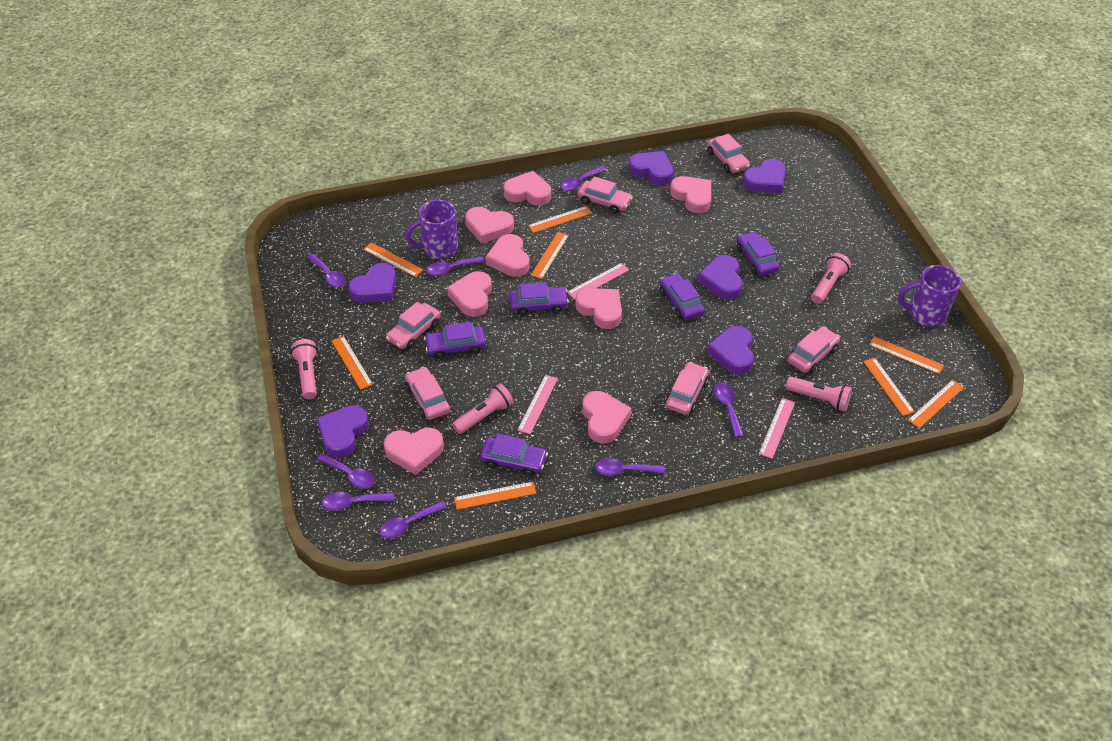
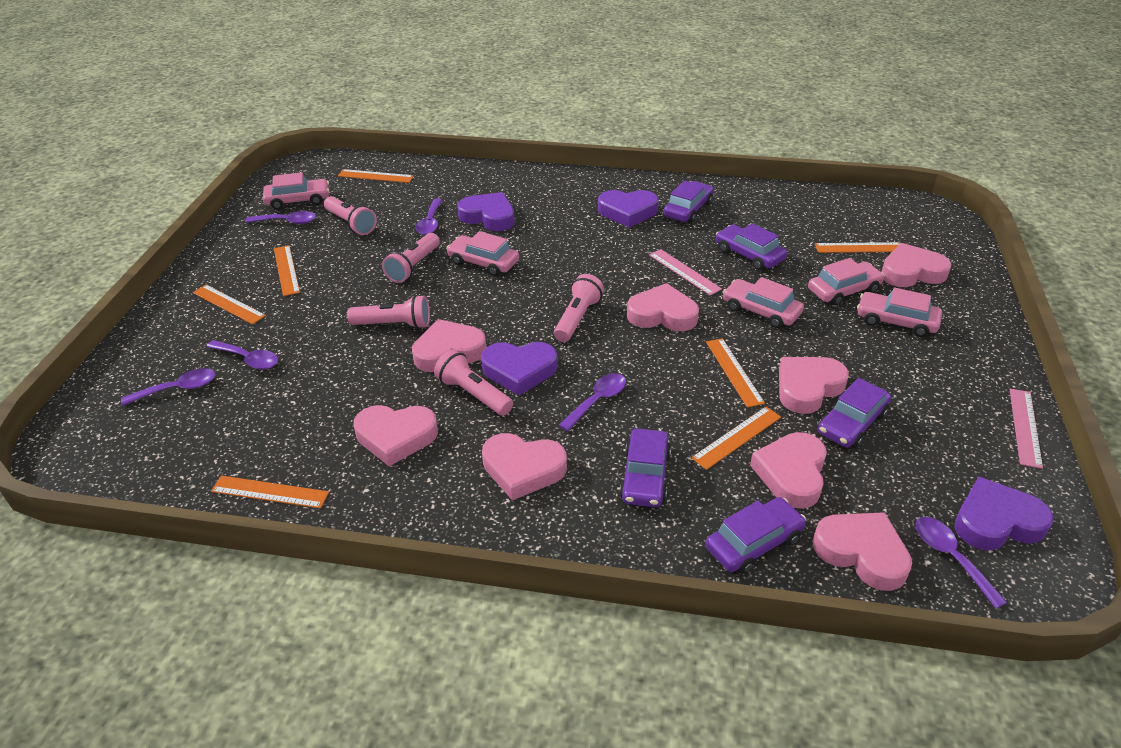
orange ruler: [332,336,373,390] [363,242,423,277] [454,482,536,510] [528,206,592,233] [531,232,569,279] [863,358,915,416] [869,336,944,374] [908,380,964,428] = 8 -> [193,285,266,324] [211,475,329,508] [274,245,300,296] [338,169,414,183] [691,407,781,470] [706,338,765,408] [815,242,901,253] = 7
pink car: [386,302,441,349] [405,367,450,420] [577,176,633,213] [665,362,709,415] [707,134,750,173] [788,327,840,373] = 6 -> [263,172,329,210] [446,231,519,276] [723,277,804,328] [808,258,885,306] [857,288,942,337] = 5
pink flashlight: [291,339,318,399] [452,384,514,434] [786,376,852,412] [811,253,851,304] = 4 -> [324,196,377,235] [347,295,430,329] [382,233,440,283] [434,349,513,416] [554,274,604,342] = 5
pink ruler: [517,375,558,434] [567,263,629,300] [759,398,795,459] = 3 -> [649,249,722,296] [1010,389,1043,469] = 2
purple heart: [317,405,369,458] [348,263,396,303] [629,151,674,185] [697,255,743,300] [707,326,754,375] [742,159,786,193] = 6 -> [458,192,515,231] [481,342,558,395] [598,190,659,227] [955,477,1054,550] = 4
purple mug: [405,200,458,259] [898,265,961,327] = 2 -> none = 0
purple spoon: [307,254,346,288] [317,453,375,489] [322,492,394,511] [379,501,447,539] [427,256,485,276] [560,166,606,191] [595,458,665,476] [714,382,744,437] = 8 -> [121,368,215,406] [206,340,278,370] [245,211,316,224] [416,199,442,235] [559,373,626,431] [915,517,1007,609] = 6

